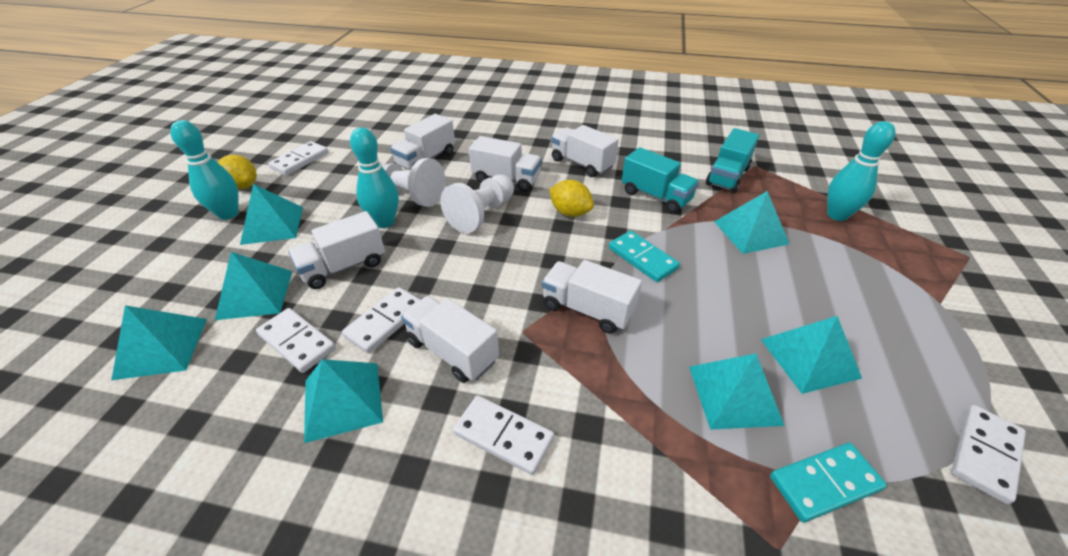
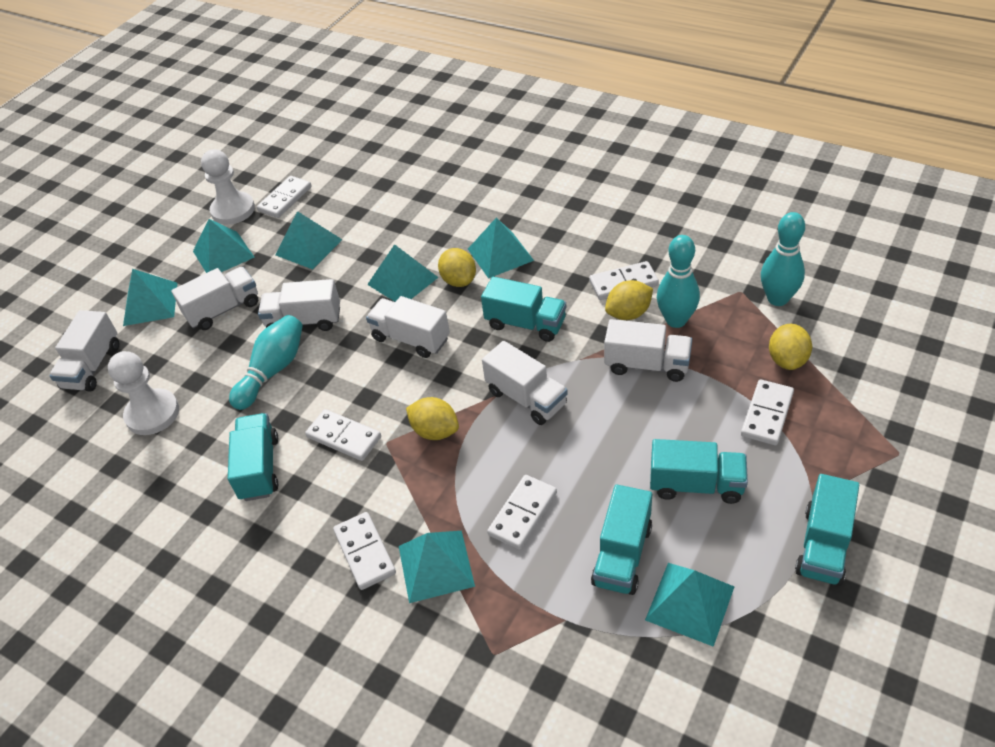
turquoise domino: [609,231,680,282] [770,443,887,522] = 2 -> none = 0
turquoise truck: [622,147,699,213] [706,128,759,193] = 2 -> [228,413,278,501] [481,276,566,342] [591,484,652,595] [650,439,748,504] [795,474,859,586] = 5
white domino: [256,308,336,373] [268,141,329,175] [342,287,420,353] [453,395,554,475] [951,405,1026,504] = 5 -> [257,176,312,218] [305,409,381,461] [333,512,396,590] [487,475,557,550] [589,261,659,300] [741,379,794,445] = 6
yellow lemon: [218,155,257,189] [549,180,594,217] = 2 -> [406,397,459,440] [438,248,476,287] [605,280,653,320] [769,324,812,370] = 4

